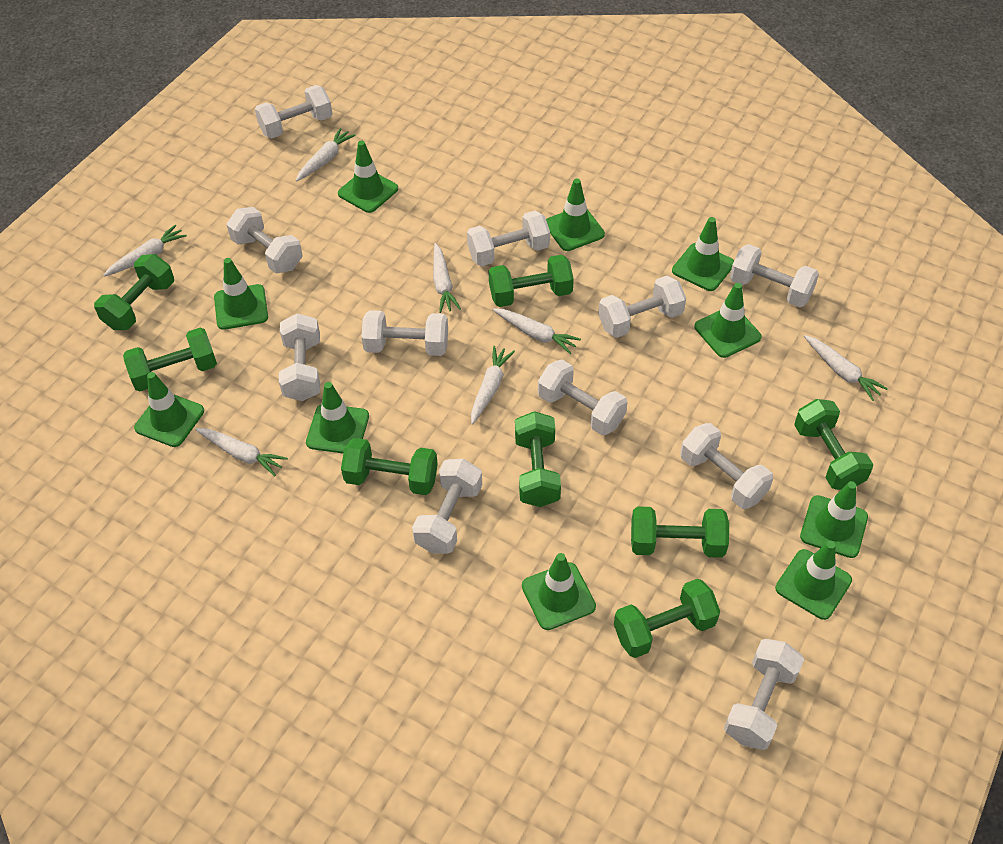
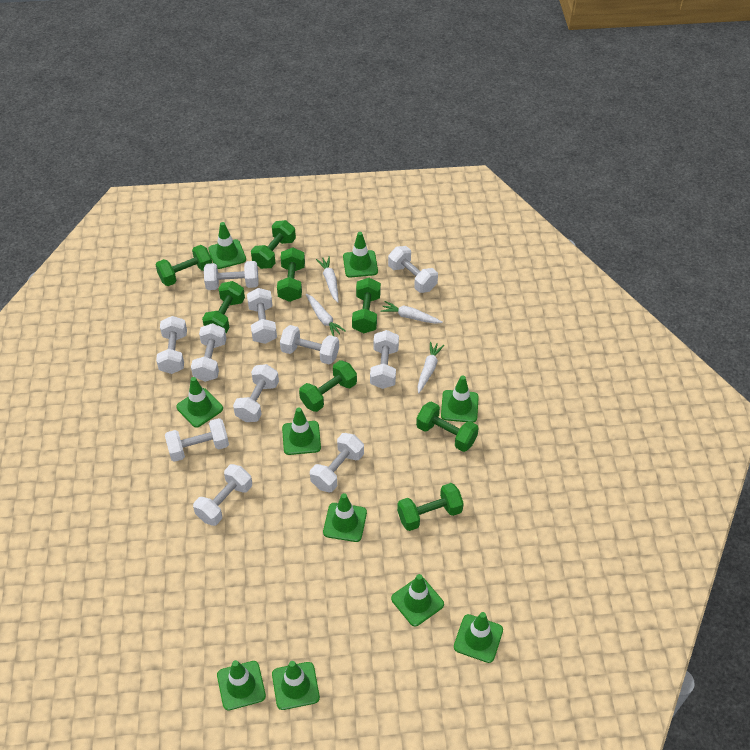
white carrot: [103,225,187,277] [195,428,288,476] [296,128,356,182] [433,243,461,313] [471,346,515,425] [493,308,581,354] [804,335,888,401] = 7 -> [306,294,346,336] [316,256,339,303] [380,301,443,324] [417,341,444,394] = 4

